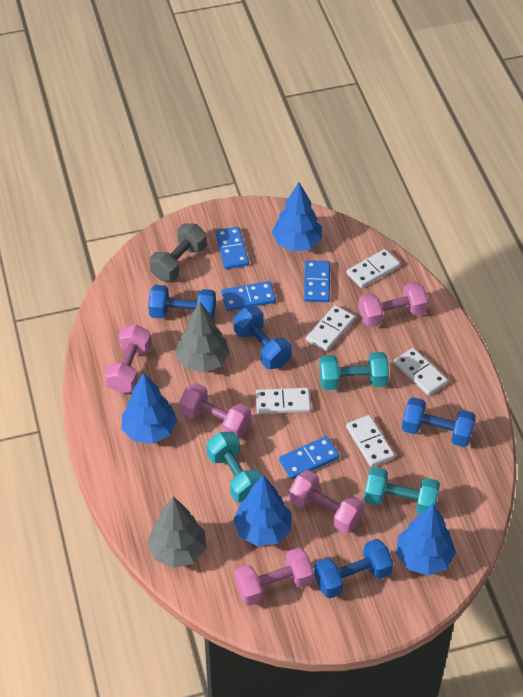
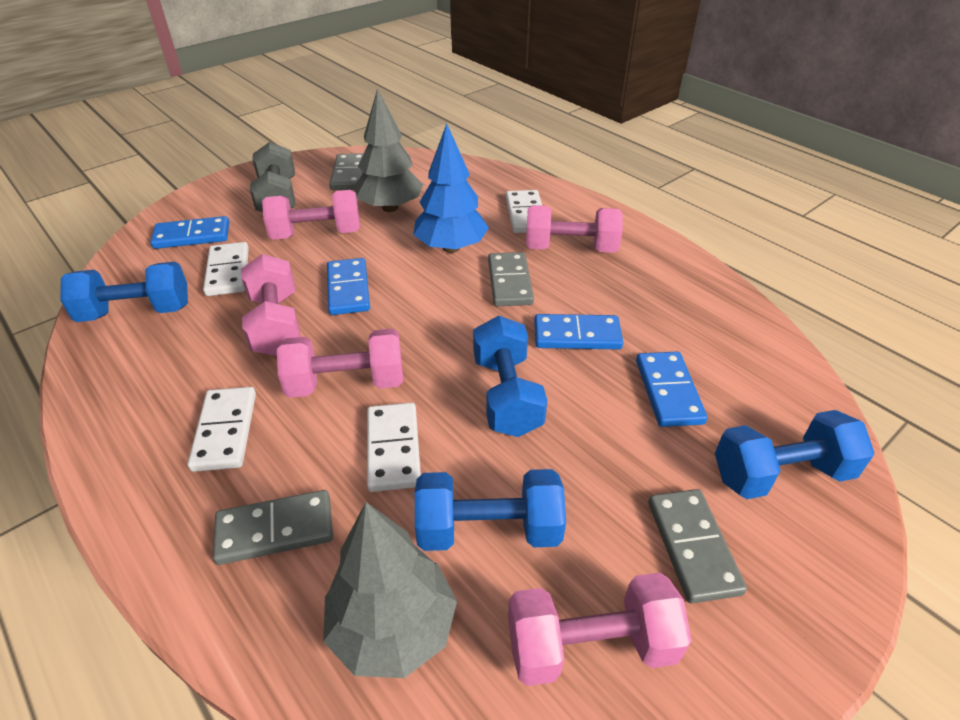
blue tree: [122,373,177,444] [233,475,291,546] [272,182,322,251] [396,503,456,576] = 4 -> [413,123,489,253] = 1
grey domino: none = 0 -> [213,490,333,565] [329,153,364,190] [488,252,534,306] [648,489,747,603] = 4
turquoise dumbbell: [206,432,262,502] [319,352,389,390] [364,467,440,515] = 3 -> none = 0
white domino: [256,388,311,414] [306,305,355,351] [346,249,400,288] [346,415,395,467] [394,348,448,396] = 5 -> [188,387,256,472] [203,242,249,296] [367,403,421,492] [506,190,542,233] = 4

